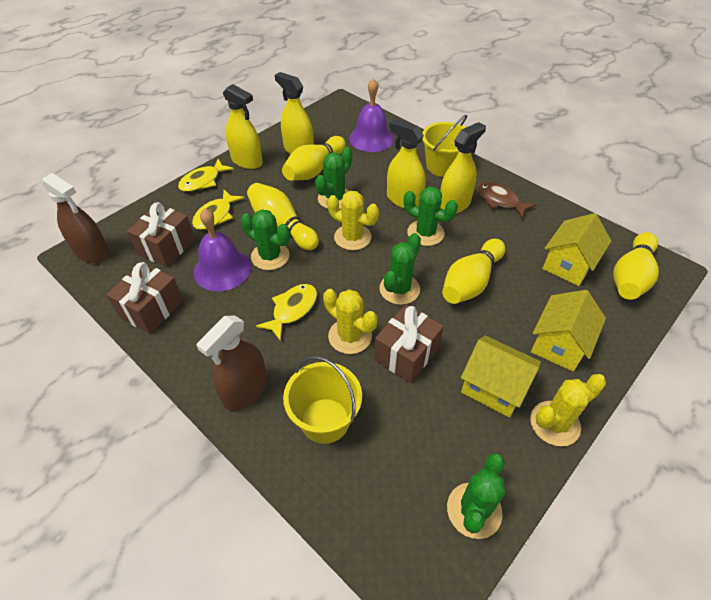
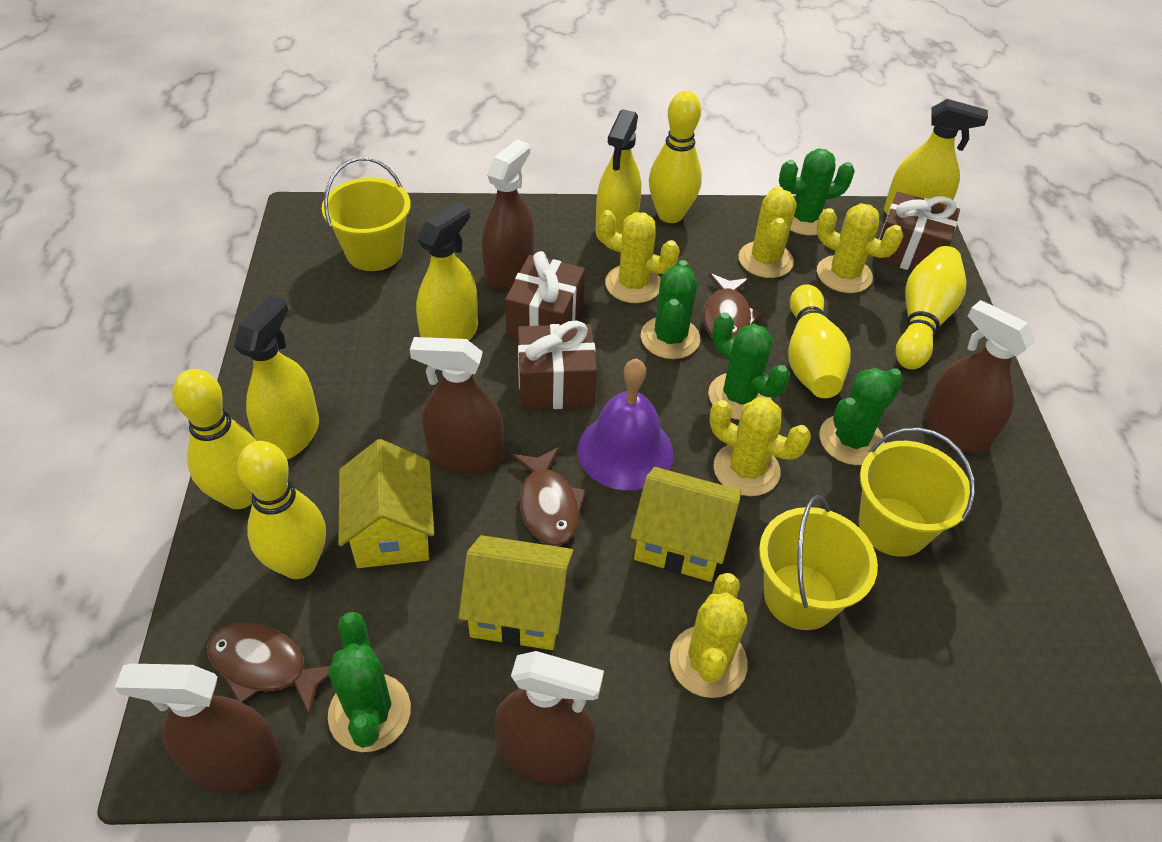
brown fish: [477,182,536,218] = 1 -> [208,622,330,716] [512,447,587,546] [703,273,762,339] = 3
brown spray bottle: [42,173,110,263] [197,315,267,411] = 2 -> [115,664,282,792] [410,337,504,473] [482,139,534,289] [494,651,604,784] [923,300,1035,453] = 5
purple bell: [194,208,251,291] [349,78,394,152] = 2 -> [578,358,673,490] = 1
yellow bowling pin: [247,183,319,250] [282,136,346,181] [442,239,505,304] [613,232,659,300] = 4 -> [172,369,256,509] [237,441,326,579] [649,91,702,223] [788,284,851,398] [896,246,966,369] = 5
yellow bucket: [283,356,362,444] [422,115,467,177] = 2 -> [322,157,411,271] [759,495,878,630] [859,427,975,557] = 3
yellow cactus: [323,289,378,354] [327,191,379,250] [530,374,606,446] = 3 -> [598,210,680,303] [670,573,748,698] [709,397,811,496] [738,186,796,278] [817,203,904,293] = 5
yellow fish: [178,159,234,192] [192,190,244,230] [256,284,317,341] = 3 -> none = 0

